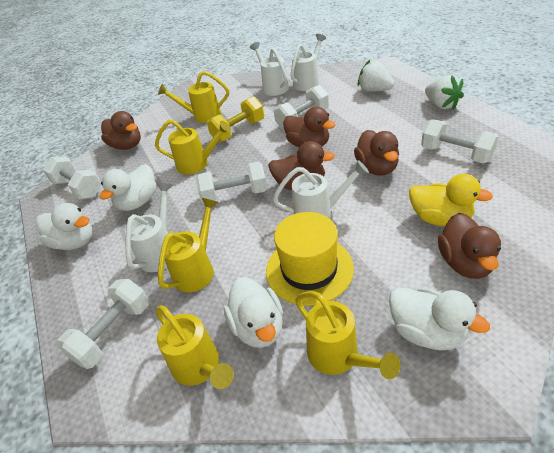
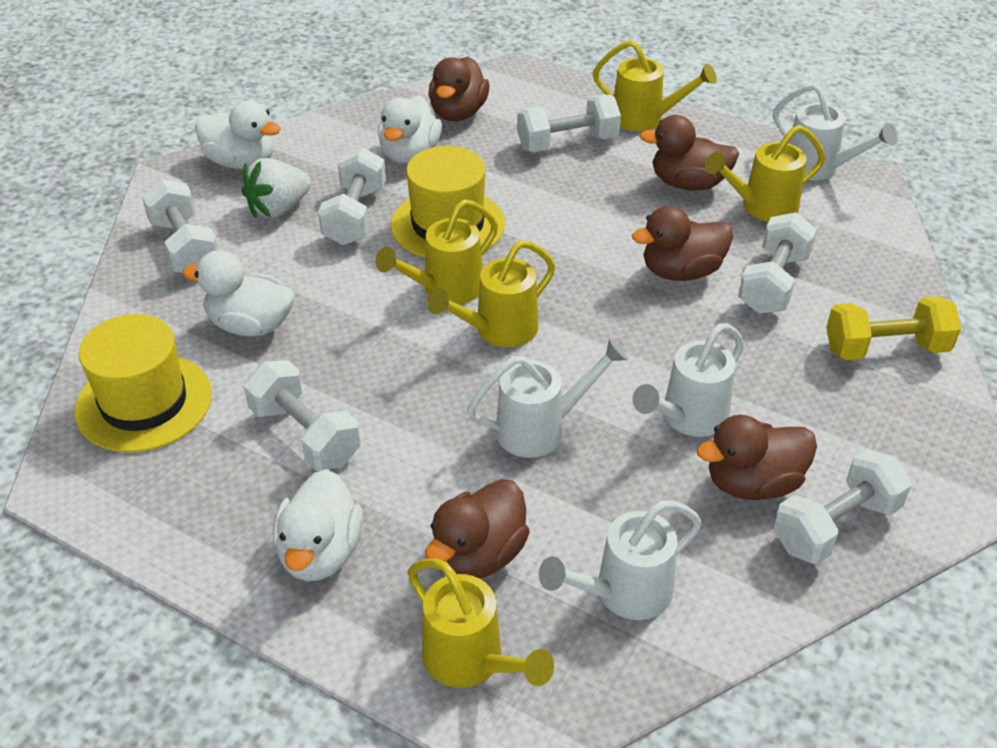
white dumbbell: [43,156,101,200] [56,279,149,369] [196,162,267,203] [274,85,329,130] [421,119,499,163] = 5 -> [142,179,218,273] [244,360,360,471] [318,147,386,245] [517,95,621,152] [738,212,817,314] [773,449,912,564] = 6
white strawberry: [357,60,394,92] [425,75,464,110] = 2 -> [242,158,311,218] = 1
yellow duck: [409,174,493,227] = 1 -> none = 0
yellow hat: [266,212,354,306] = 1 -> [74,314,212,453] [391,146,505,258] = 2

